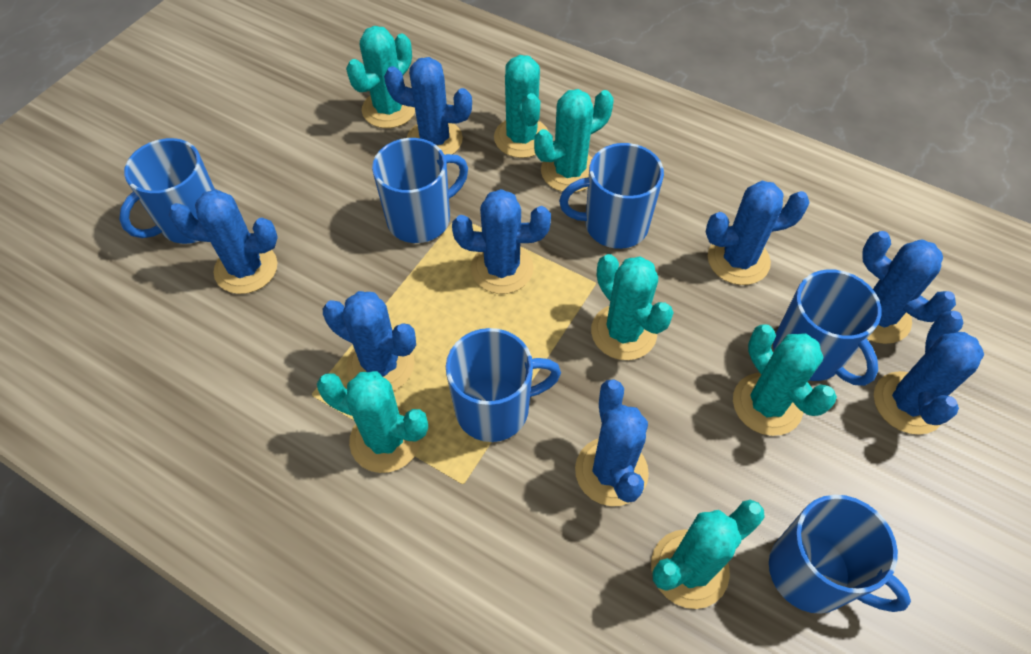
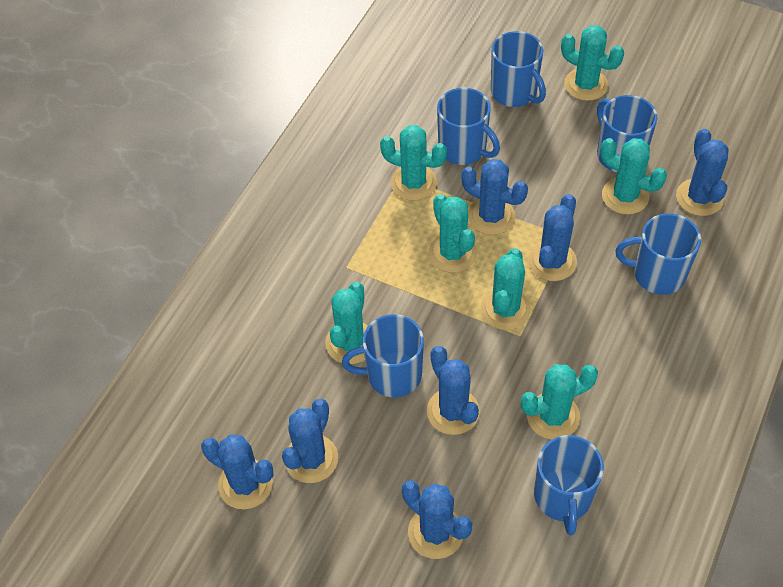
blue cactus: [169,189,278,294] [323,291,416,391] [384,57,472,155] [452,189,551,294] [575,379,649,506] [706,181,810,285] [863,231,956,344] [874,311,984,435] = 8 -> [201,434,274,509] [282,399,338,483] [402,480,472,559] [427,346,480,435] [461,159,528,235] [528,194,577,281] [676,129,729,216] = 7

